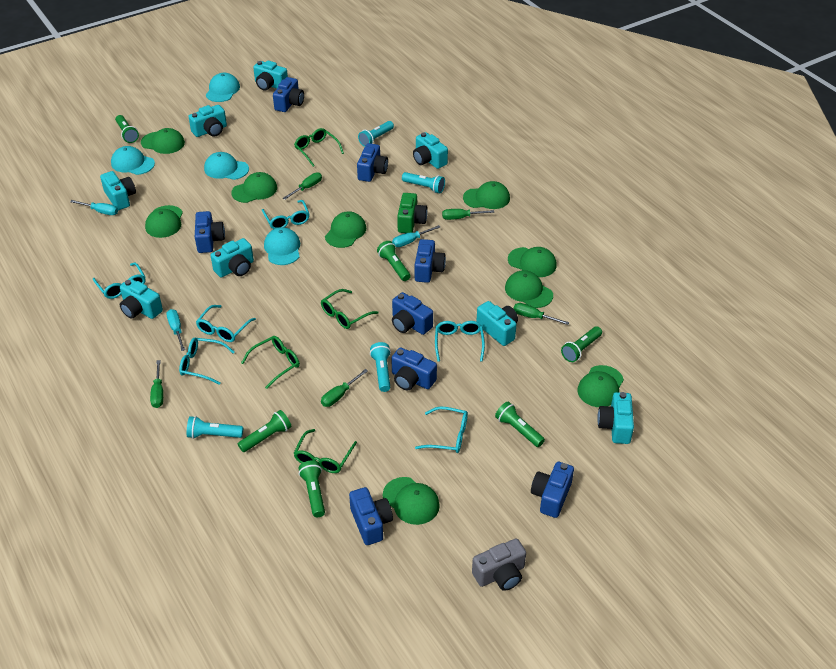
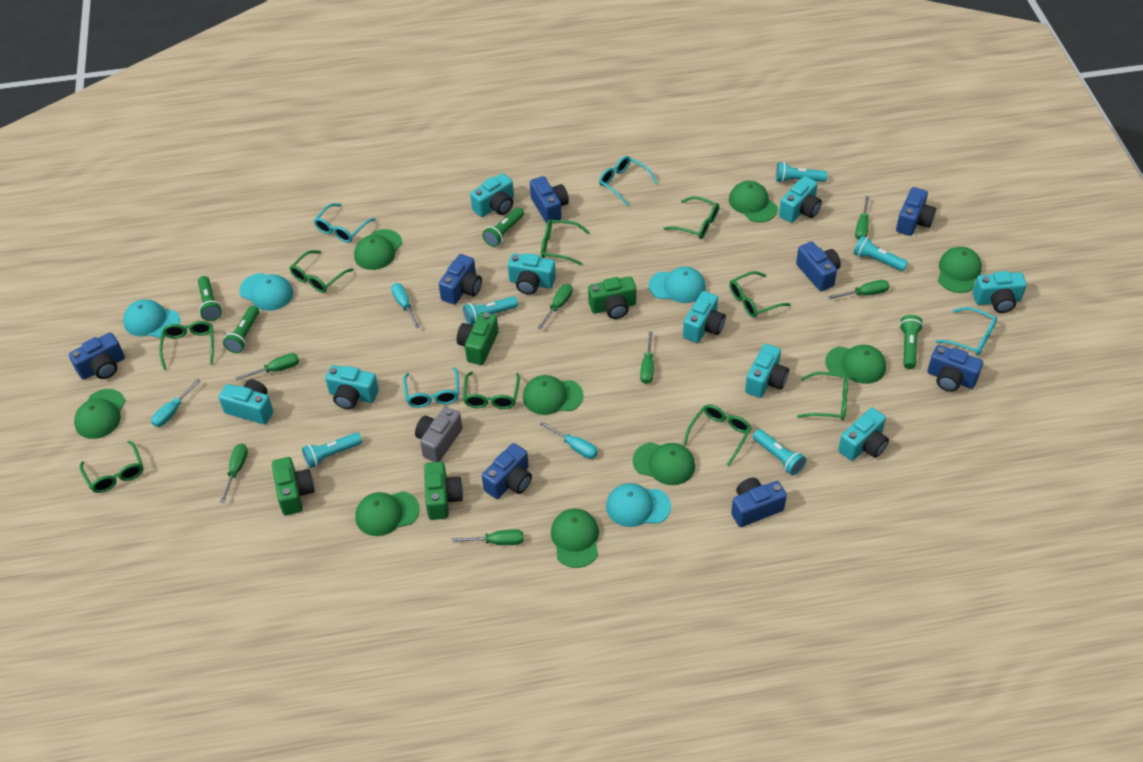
green camera: [397,193,427,233] = 1 -> [272,457,315,515] [424,462,463,520] [457,312,498,365] [588,276,636,319] = 4
green flashlight: [115,115,139,143] [238,410,291,452] [299,460,325,517] [377,241,411,281] [495,402,545,447] [561,326,602,362] = 6 -> [198,276,222,321] [223,306,259,353] [482,207,524,247] [899,315,923,369] = 4
green glasses: [241,336,300,389] [294,128,344,167] [294,429,357,473] [321,289,379,329] = 4 -> [80,441,143,493] [159,321,214,370] [289,250,354,293] [463,371,520,409] [541,219,590,266] [663,196,719,239] [683,404,751,466] [730,271,791,318] [797,372,849,420] = 9
green screwdriver: [150,360,163,408] [283,172,322,200] [321,369,368,407] [442,209,494,220] [514,303,569,325] = 5 -> [220,444,248,503] [235,353,299,381] [452,529,524,545] [538,284,573,329] [640,331,654,384] [828,280,889,299] [855,196,870,240] = 7
turquoise camera: [100,171,136,210] [120,279,163,319] [189,105,227,137] [210,238,254,277] [253,61,288,91] [413,132,448,169] [476,301,518,346] [597,392,634,444] = 8 -> [218,379,273,424] [325,365,379,409] [470,173,514,217] [508,253,556,295] [683,291,726,343] [745,344,789,398] [779,176,822,223] [838,408,889,461] [973,271,1027,313] = 9
turquoise flashlight: [187,416,243,439] [358,121,394,147] [370,342,391,392] [402,172,445,193] = 4 -> [302,432,362,468] [463,296,518,325] [753,429,806,476] [776,162,828,183] [853,236,908,271] = 5
turquoise glasses: [93,263,146,299] [179,337,235,385] [196,305,256,342] [262,200,309,229] [415,406,468,453] [435,321,485,362] = 6 -> [314,203,376,243] [403,367,459,408] [599,156,657,206] [935,307,997,356] = 4

